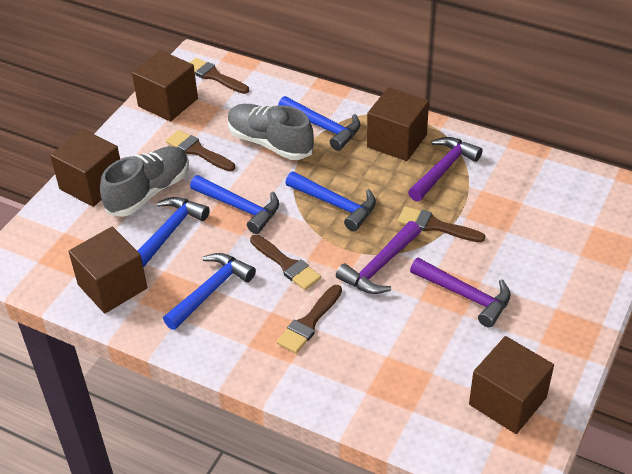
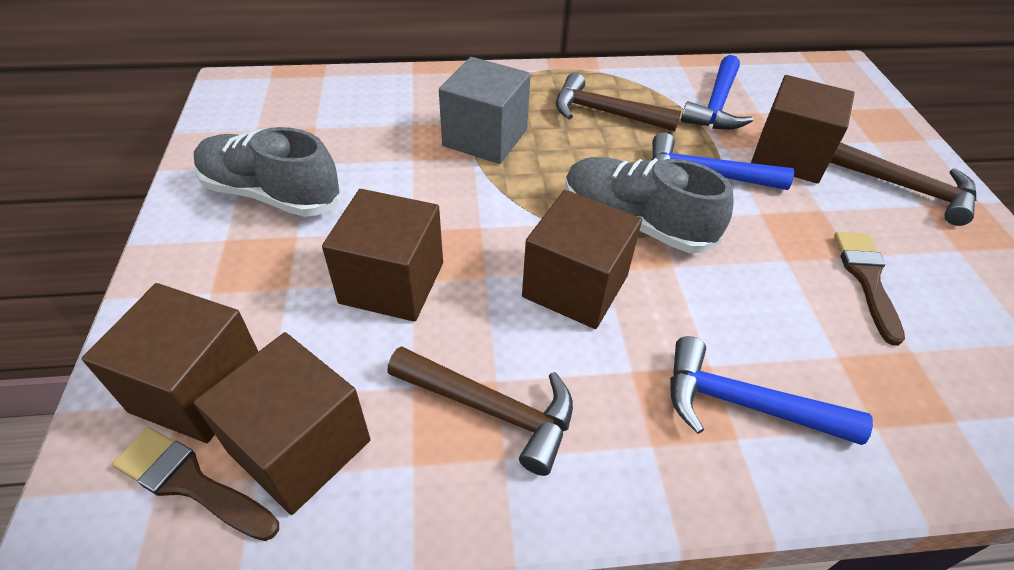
blue hammer: [137,197,210,268] [163,253,256,330] [190,175,279,234] [278,96,360,151] [286,172,376,231] = 5 -> [651,133,794,190] [670,336,873,445] [681,55,753,130] = 3
brown brush: [166,130,235,172] [190,58,249,94] [250,234,321,290] [277,285,342,353] [397,206,485,242] = 5 -> [112,427,279,541] [834,232,905,346] = 2
brown hammer: none = 0 -> [387,346,573,476] [556,73,681,131] [830,142,976,226] = 3
grey cube: none = 0 -> [439,57,531,164] = 1
purple hammer: [336,221,421,294] [408,137,483,202] [410,257,511,328] = 3 -> none = 0

